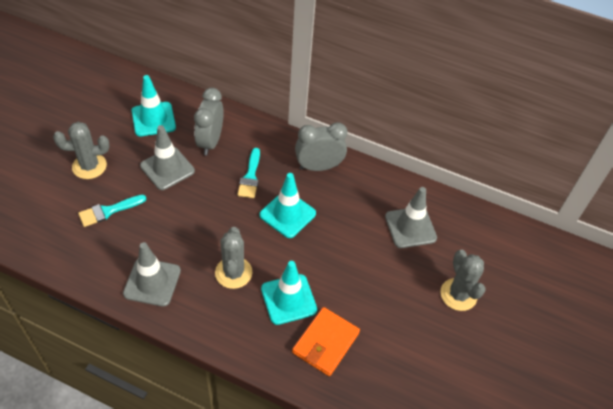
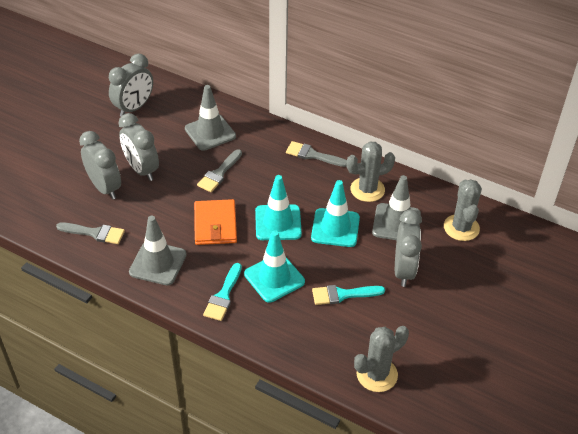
grey brush: none = 0 -> [56,222,125,244] [197,149,242,192] [286,141,347,167] = 3
grey clock: [194,88,224,155] [295,122,347,171] = 2 -> [79,131,121,199] [109,53,153,116] [119,113,159,181] [395,210,422,287] = 4

